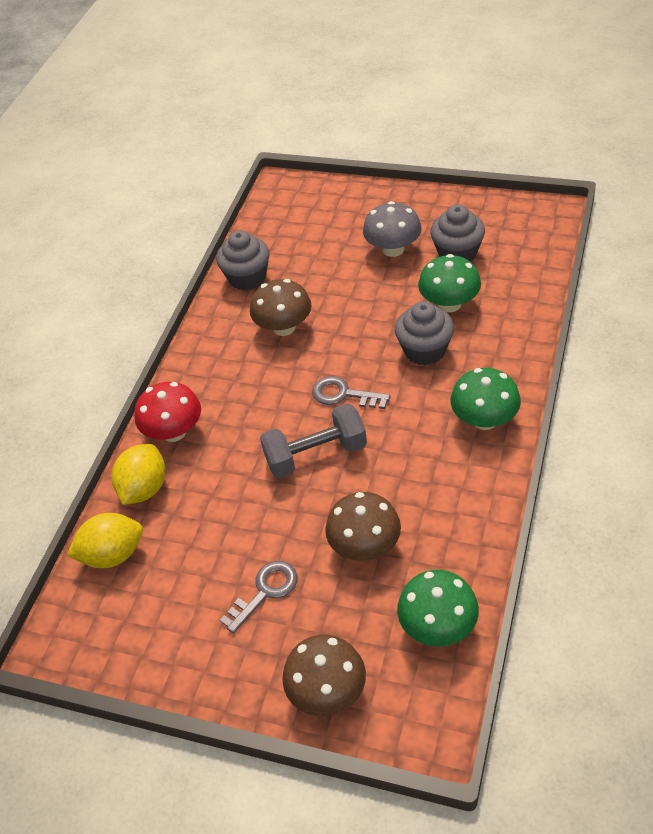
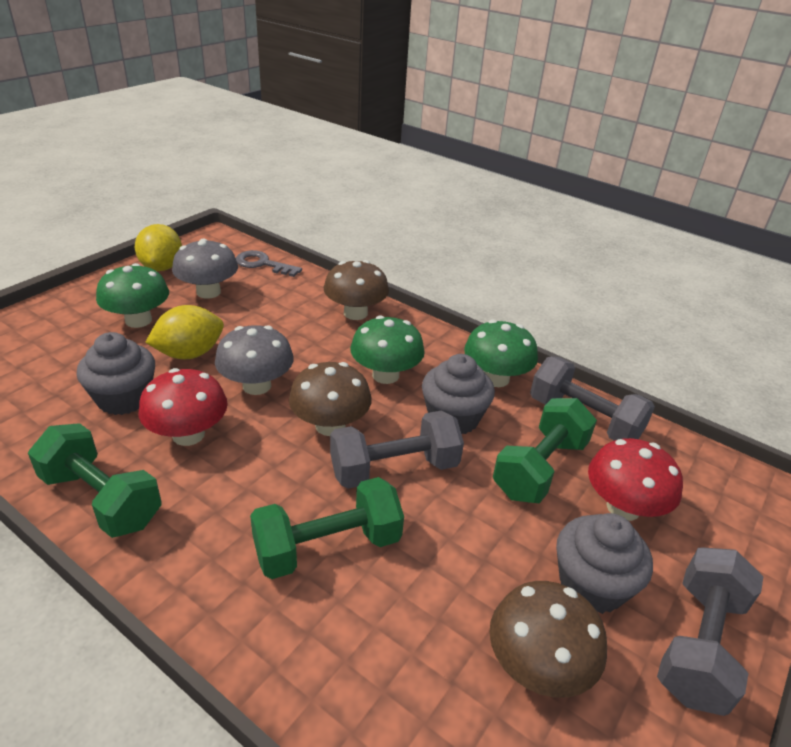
green dumbbell: none = 0 -> [28,423,162,538] [250,477,404,579] [493,398,597,503] = 3
grey dumbbell: [260,403,367,478] = 1 -> [330,411,464,489] [530,356,655,441] [657,547,764,716] = 3
grey key: [220,561,297,634] [312,376,391,409] = 2 -> [236,250,302,277] = 1
grey mushroom: [363,201,422,257] = 1 -> [172,239,238,299] [215,325,294,395] = 2
red mushroom: [135,382,201,442] = 1 -> [139,368,228,446] [588,438,683,521] = 2

